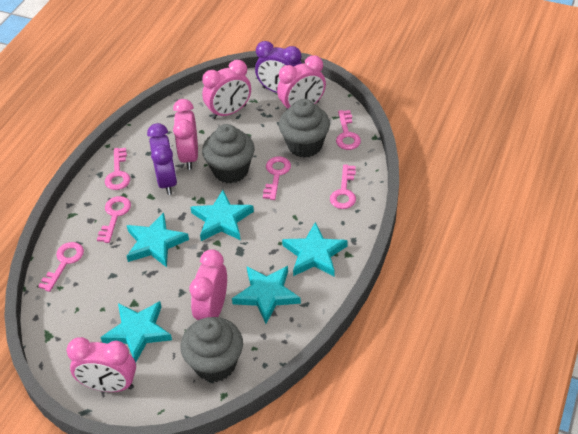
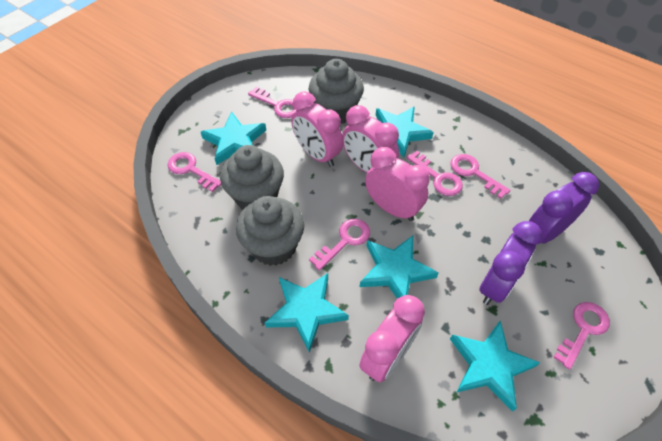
pink clock: [67,337,136,392] [173,99,198,170] [190,249,227,320] [202,60,251,119] [277,55,326,110] = 5 -> [291,91,343,167] [342,105,399,173] [359,295,425,382] [365,147,430,221] = 4

